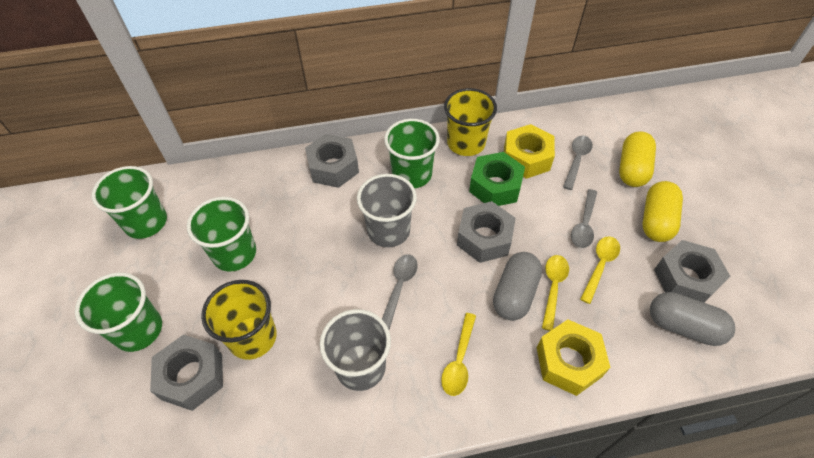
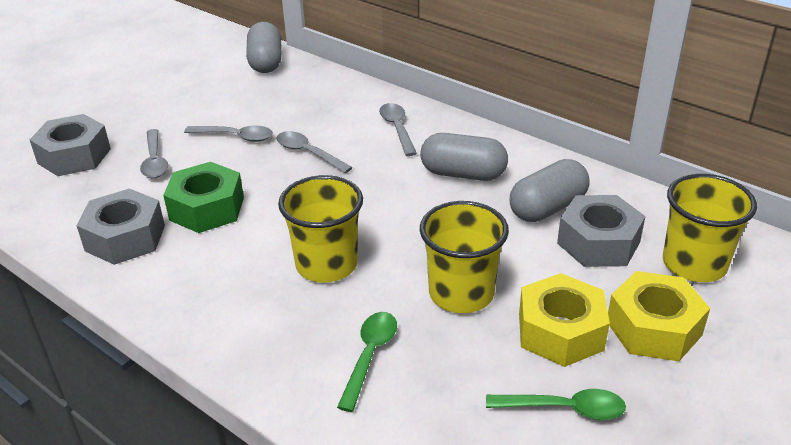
green cup: [75,273,162,352] [92,166,167,239] [187,197,256,272] [384,119,440,188] = 4 -> none = 0
green spoon: none = 0 -> [337,312,397,412] [486,389,626,420] = 2
grey capsule: [493,252,542,321] [650,292,735,346] = 2 -> [246,22,282,73] [420,133,508,181] [510,159,589,222] = 3
grey cup: [320,309,391,391] [357,174,417,247] = 2 -> none = 0
grey nut: [150,335,223,411] [305,134,359,188] [457,201,516,263] [654,240,730,303] = 4 -> [30,114,111,176] [77,189,165,265] [557,195,646,267] = 3
grey spoon: [382,254,418,330] [563,135,593,190] [571,189,597,248] = 3 -> [140,129,168,178] [184,126,273,142] [276,131,353,173] [379,103,417,156] = 4
yellow capsule: [619,131,656,187] [643,181,683,242] = 2 -> none = 0
yellow cup: [201,280,277,360] [444,88,497,156] = 2 -> [278,175,363,282] [420,201,509,313] [663,174,757,282] = 3
yellow spoon: [441,313,476,396] [542,255,569,331] [580,236,620,304] = 3 -> none = 0

